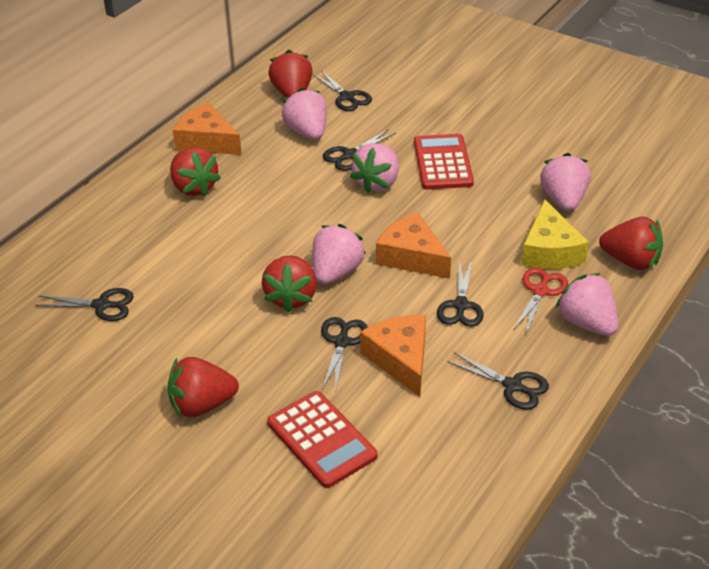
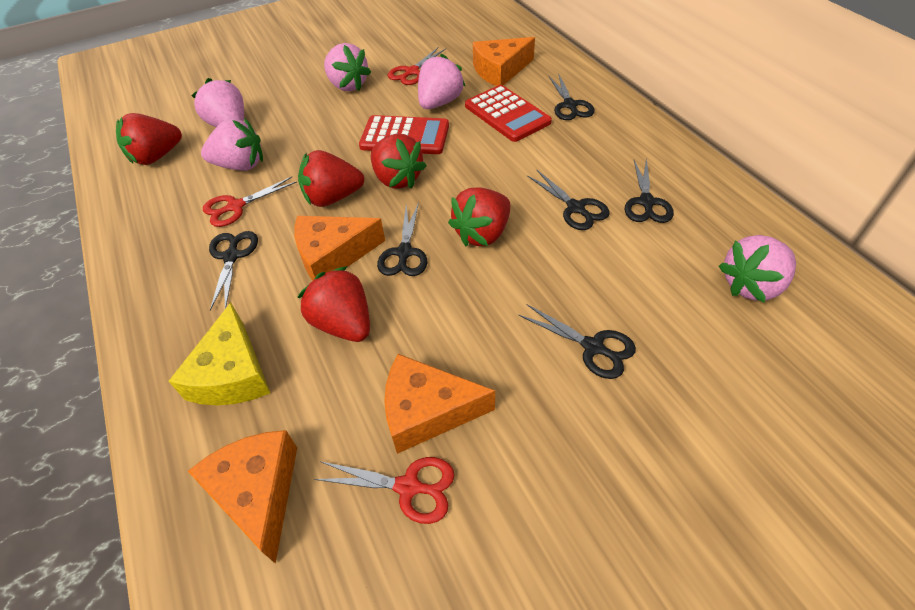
orange cheese: [173,102,242,155] [360,315,426,397] [376,212,451,279] = 3 -> [188,430,297,564] [294,216,385,281] [384,354,495,454] [473,37,535,86] = 4
red scissors: [513,267,568,334] = 1 -> [203,177,297,227] [314,457,455,524] [388,47,446,85] = 3

